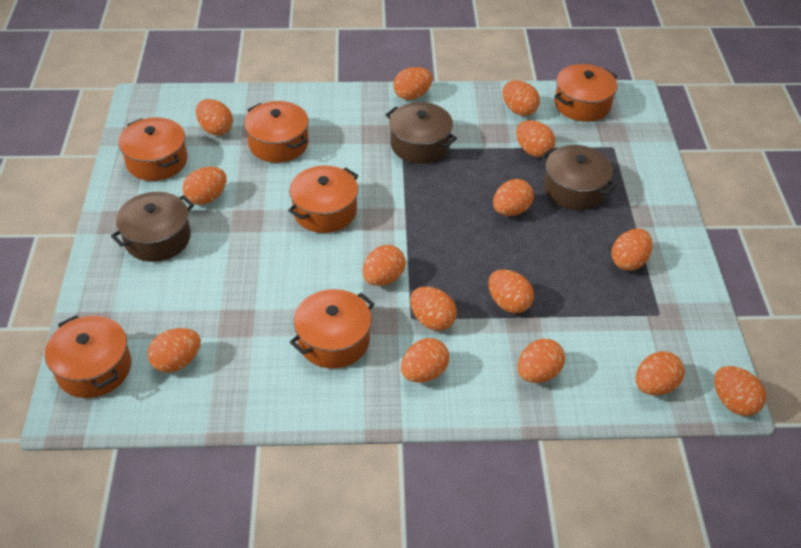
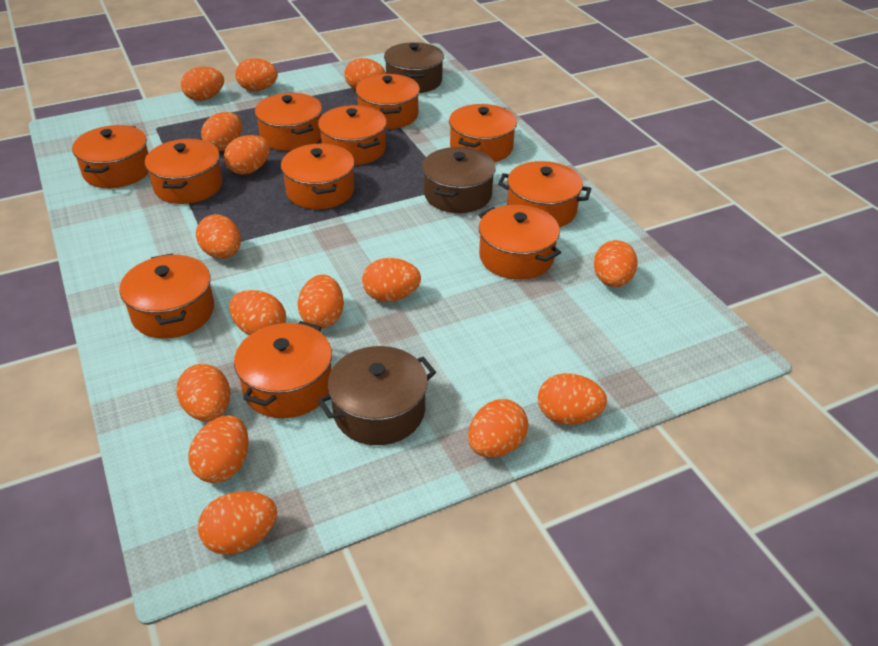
orange pot: [45,315,131,398] [118,117,187,181] [244,101,309,163] [288,166,359,233] [290,289,374,368] [554,64,618,122] = 6 -> [72,125,149,188] [119,253,214,339] [145,139,223,204] [234,321,332,418] [255,93,322,151] [281,144,355,209] [318,105,387,165] [356,74,420,129] [449,104,517,162] [479,205,561,280] [498,161,591,227] = 11

